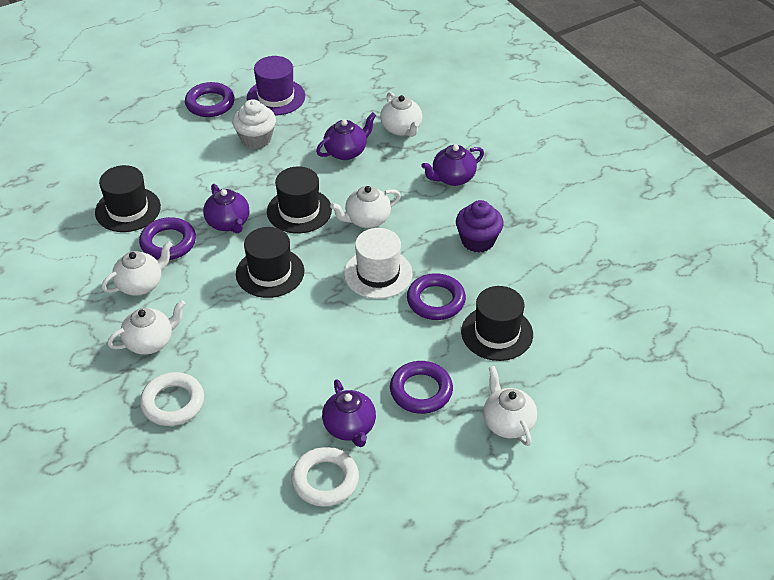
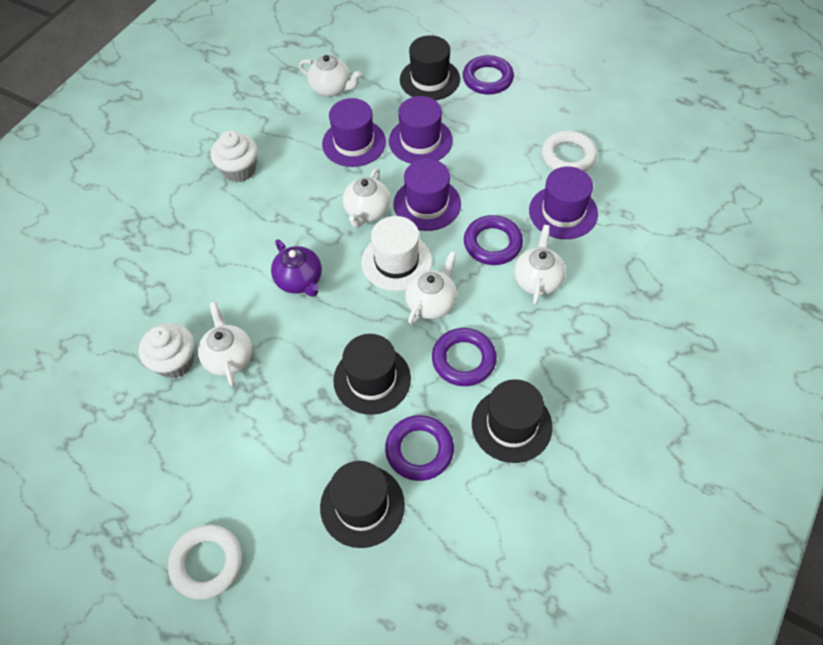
purple cupcake: [456,200,504,253] = 1 -> none = 0
purple hat: [247,56,305,116] = 1 -> [322,98,386,167] [389,96,453,164] [394,159,461,231] [529,166,598,239] = 4
purple teapot: [203,184,249,233] [316,112,376,160] [322,379,376,447] [421,145,484,186] = 4 -> [271,239,322,297] = 1
white cupcake: [232,99,276,149] = 1 -> [139,323,194,378] [211,130,258,182] = 2

